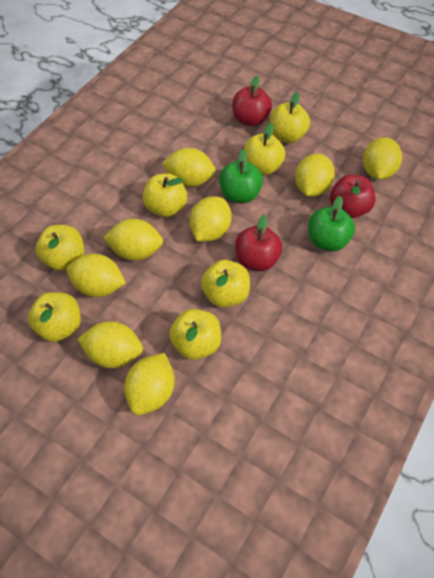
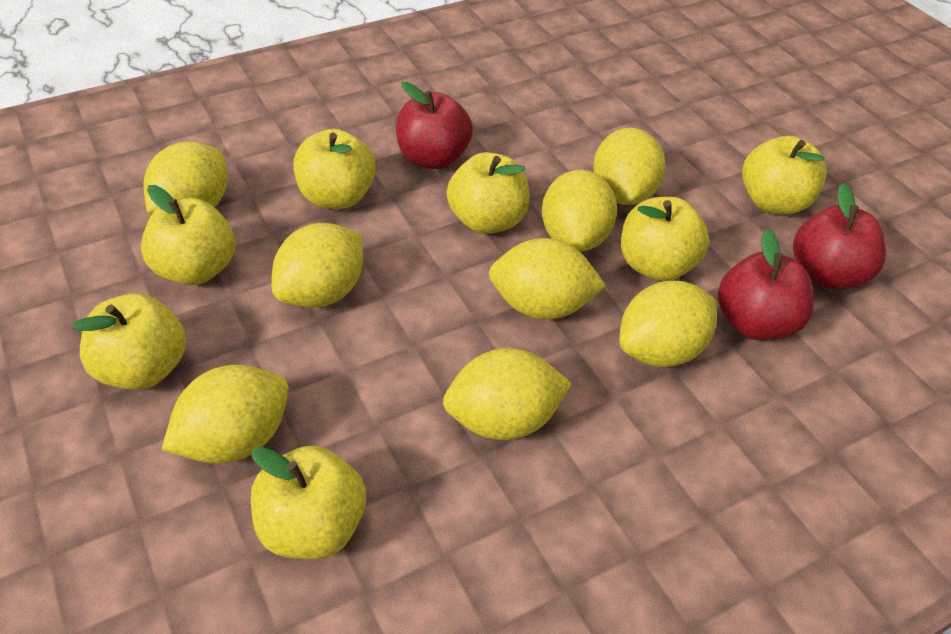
green apple: [219,149,263,203] [308,196,355,251] = 2 -> none = 0

